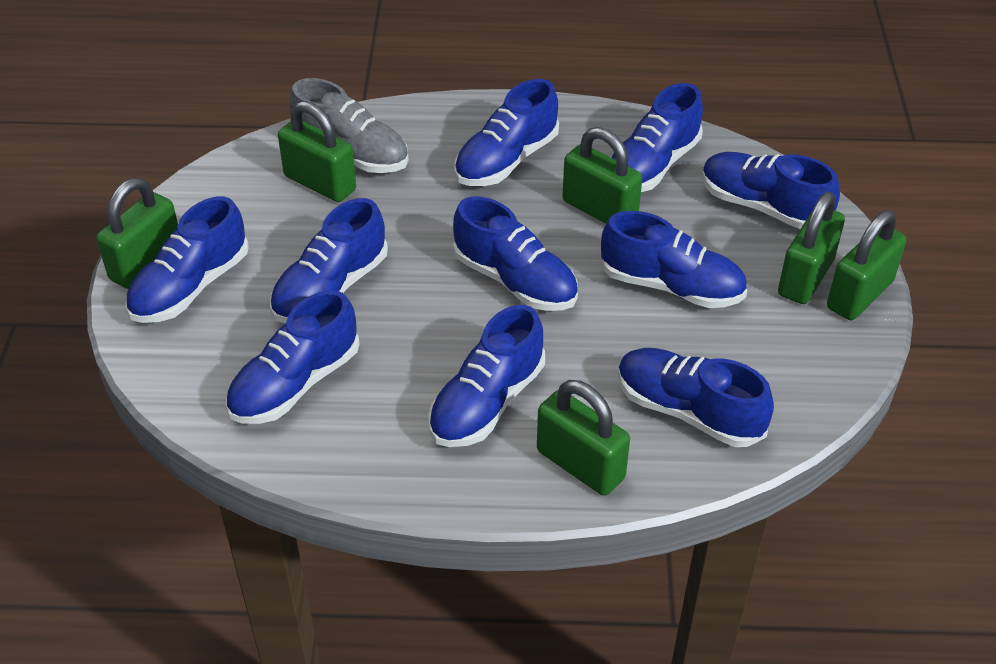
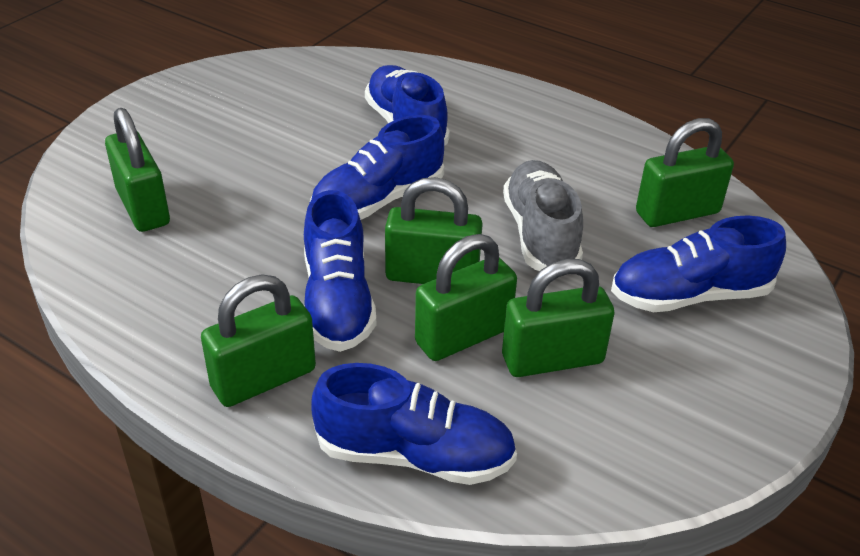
blue shoe: [125,196,249,323] [225,290,360,424] [270,198,388,324] [428,305,545,447] [453,196,578,311] [455,79,559,186] [600,211,747,308] [611,83,703,192] [618,348,774,447] [702,152,840,229] = 10 -> [304,190,376,352] [310,115,444,220] [311,363,517,485] [365,65,450,146] [611,216,786,312] = 5

